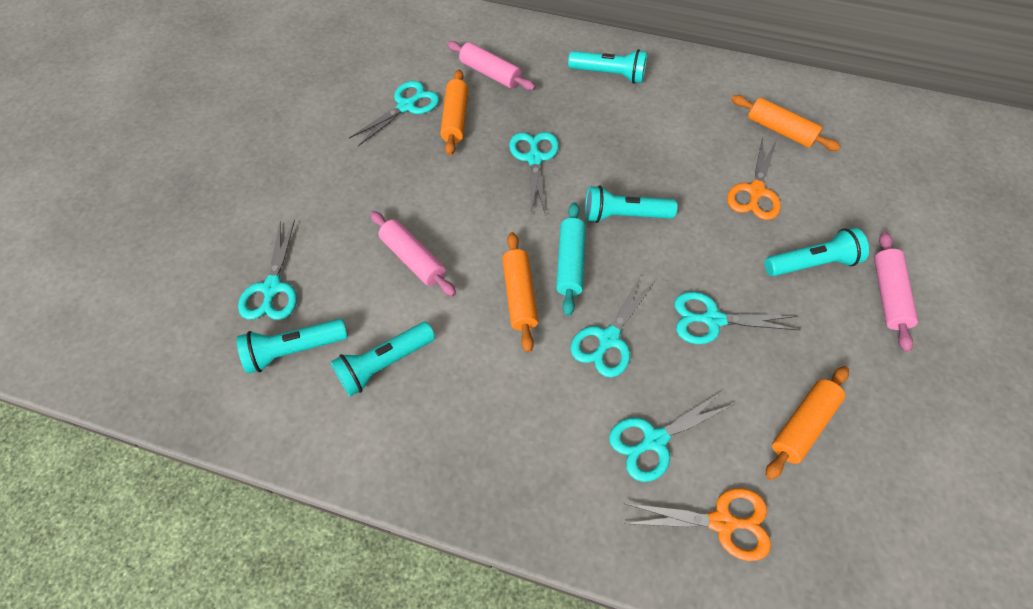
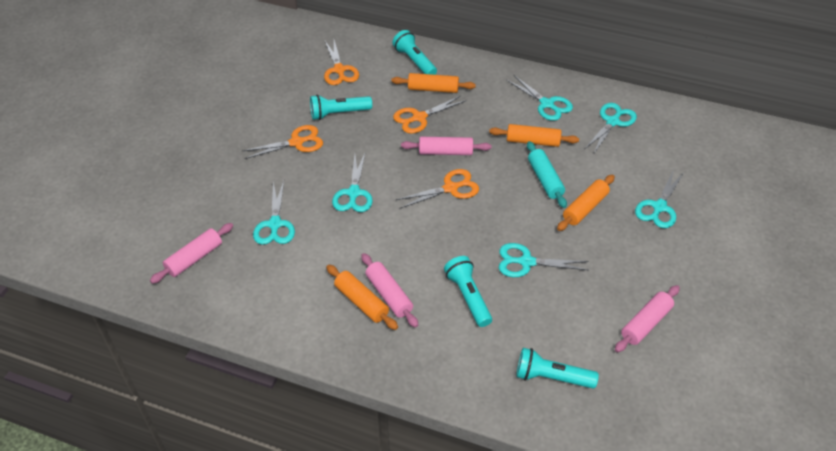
orange scissors: [623,488,771,561] [727,137,781,220] = 2 -> [242,125,323,159] [324,40,359,85] [393,96,467,134] [396,169,479,208] = 4
pink rolling pin: [370,211,456,296] [447,41,535,90] [874,232,918,352] = 3 -> [150,223,233,284] [361,253,418,328] [401,137,491,155] [615,285,680,352] = 4
turquoise flashlight: [237,319,348,374] [331,322,435,397] [568,49,647,84] [585,185,677,223] [765,228,869,276] = 5 -> [310,95,372,120] [392,30,437,75] [444,256,492,327] [516,348,599,389] = 4

